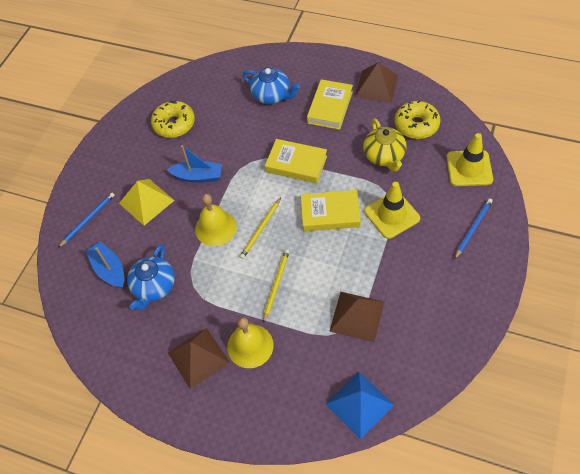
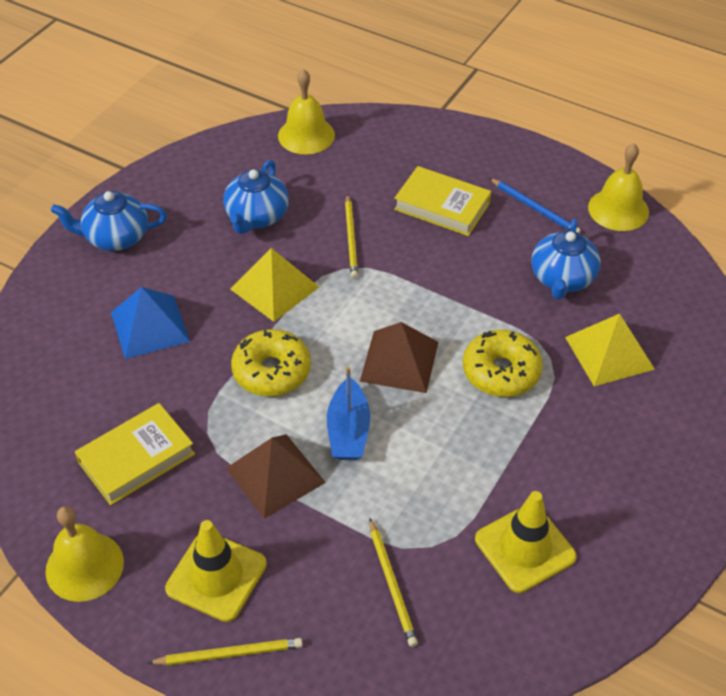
blue boat: [86,241,124,288] [166,145,222,183] = 2 -> [327,367,370,460] = 1
blue pencil: [58,193,115,248] [455,198,493,259] = 2 -> [489,178,581,234] = 1
blue teapot: [127,245,175,311] [242,68,300,104] = 2 -> [51,191,167,251] [223,160,289,234] [531,219,601,300] = 3
brown pyramid: [168,328,230,389] [329,292,384,342] [355,62,398,103] = 3 -> [226,434,326,519] [360,322,438,393] = 2
yellow bell: [195,194,237,246] [227,317,274,368] = 2 -> [45,506,124,602] [278,69,335,154] [588,143,649,231] = 3
yellow book: [265,139,327,183] [301,190,361,231] [307,79,353,130] = 3 -> [75,403,195,505] [394,166,491,236] = 2
yellow pencil: [240,197,281,259] [263,249,290,323] = 2 -> [148,638,303,666] [345,194,358,279] [369,518,418,647] = 3
yellow pyramid: [119,179,175,226] = 1 -> [230,248,319,322] [565,314,655,386] = 2
yellow teapot: [363,118,407,172] = 1 -> none = 0

